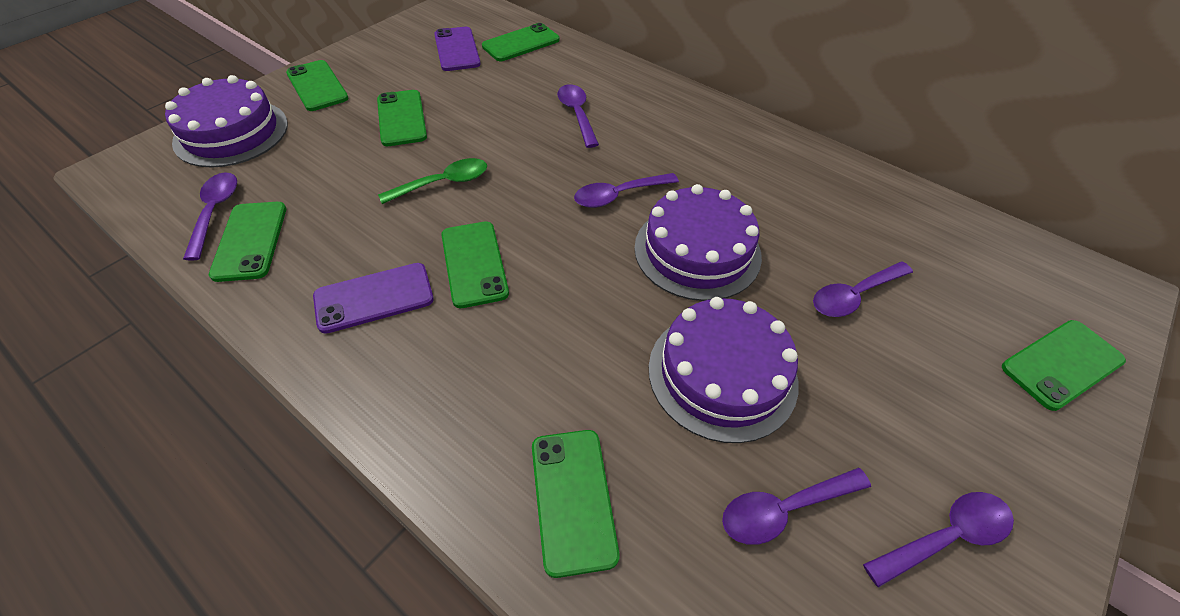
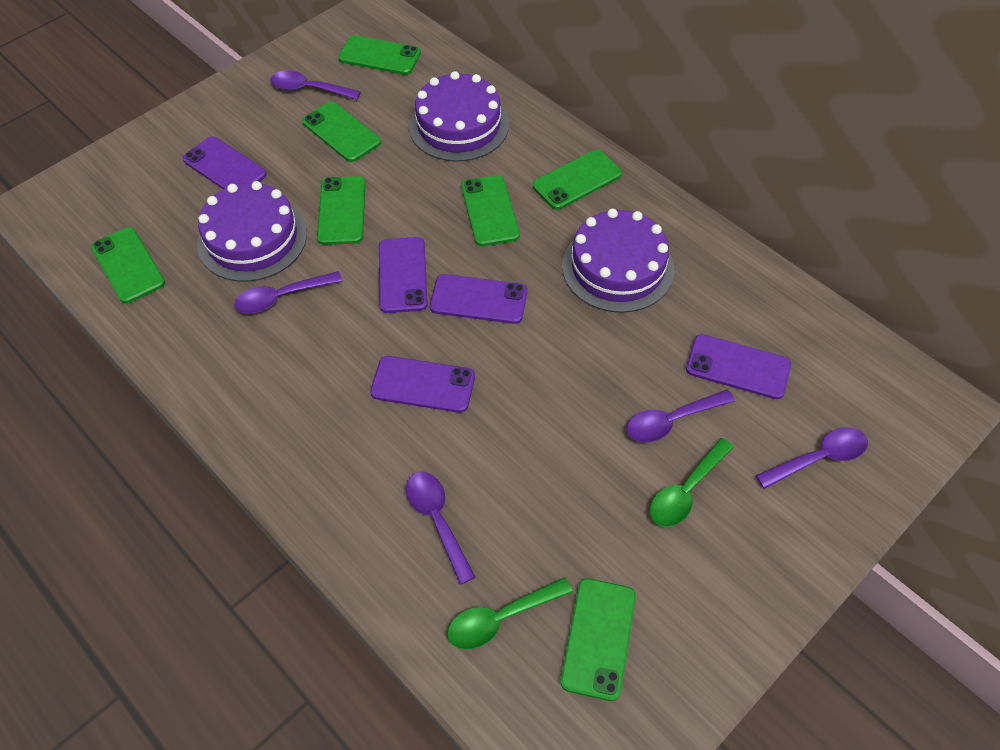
green spoon: [378,158,487,204] = 1 -> [447,577,573,650] [650,438,734,527] = 2
purple phone: [313,263,434,334] [434,27,481,71] = 2 -> [183,136,267,189] [370,356,475,413] [379,237,428,313] [430,274,527,324] [686,334,791,399] = 5
purple spoon: [183,172,237,261] [557,84,599,148] [574,173,679,208] [722,468,871,545] [813,261,913,317] [863,492,1014,588] = 6 -> [234,271,342,314] [270,70,361,100] [406,471,475,585] [627,390,735,443] [756,427,868,489] = 5

